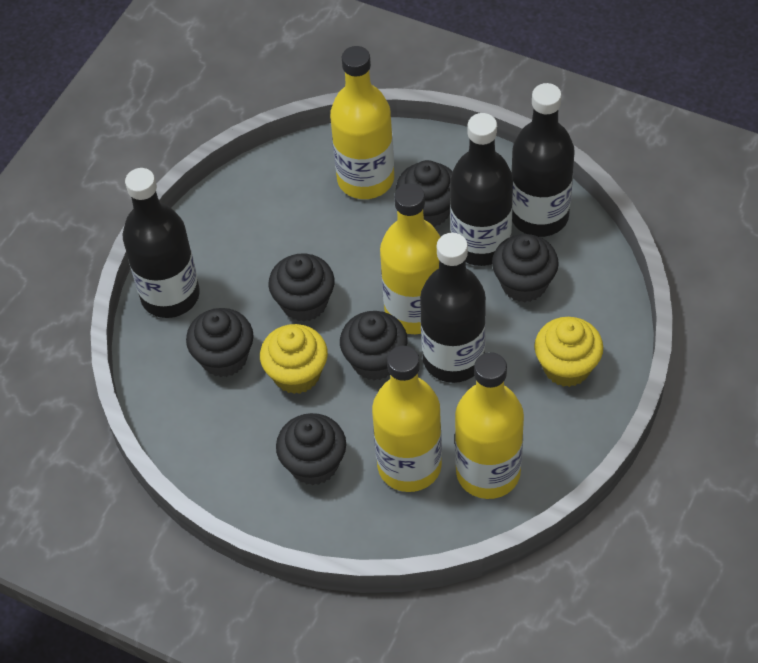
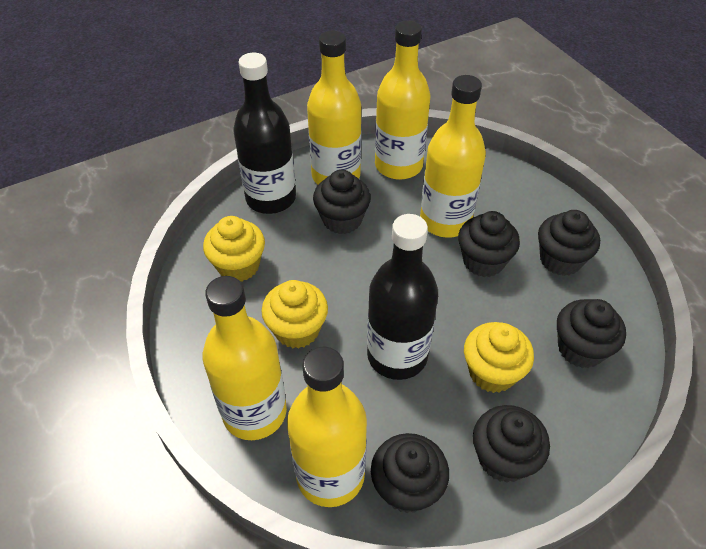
black bottle: [123,168,200,318] [420,233,486,383] [450,113,513,266] [511,83,575,237] = 4 -> [233,53,296,214] [367,214,438,380] = 2
yellow bottle: [330,46,394,199] [372,346,442,492] [380,183,440,334] [455,352,524,499] = 4 -> [202,276,287,440] [287,347,367,507] [307,30,362,184] [375,21,431,180] [420,75,486,238] = 5
yellow cupcake: [260,324,328,394] [534,317,603,387] = 2 -> [203,216,265,282] [262,280,328,349] [464,322,534,393] = 3

